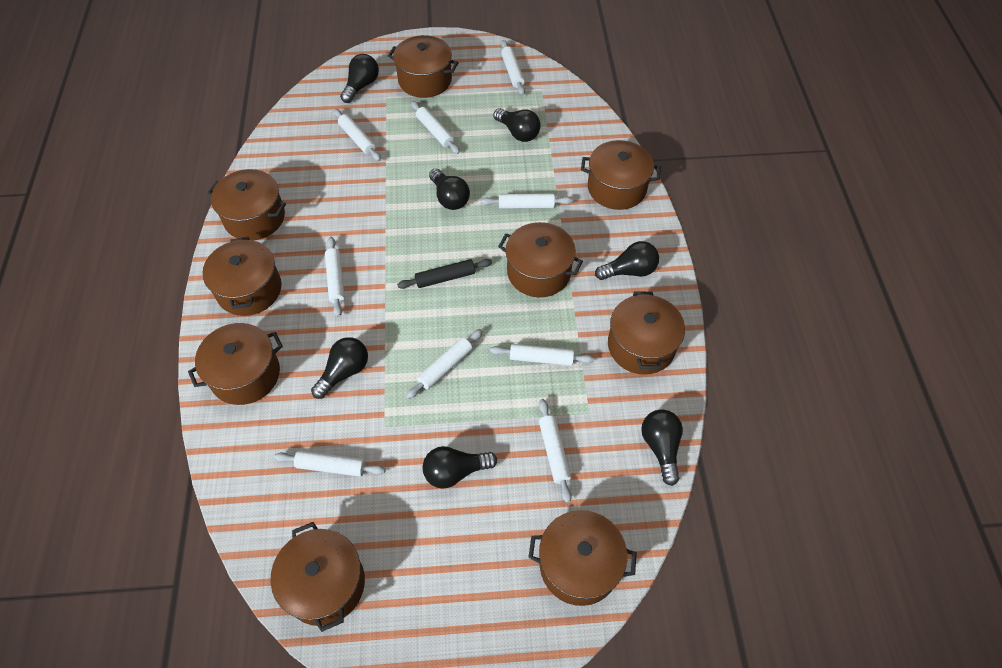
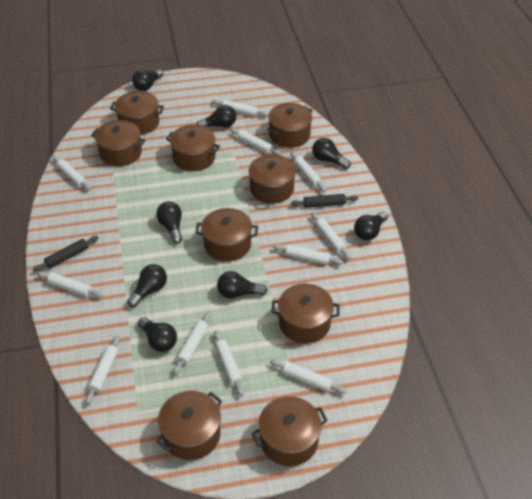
black light bulb: [311,337,368,399] [340,54,379,103] [422,446,497,489] [429,168,470,210] [493,108,541,142] [595,241,659,280] [641,409,683,486] = 7 -> [127,264,167,307] [132,69,163,91] [138,317,177,352] [156,201,182,244] [196,105,236,128] [217,271,268,299] [312,138,351,169] [354,212,388,240] = 8
black rolling pin: [397,259,492,289] = 1 -> [33,236,99,272] [291,194,358,208] = 2
white rolling pin: [274,451,386,477] [325,237,345,317] [333,109,381,161] [406,329,483,399] [411,101,460,154] [481,193,573,209] [490,344,594,366] [501,40,525,95] [539,399,572,503] = 9 -> [37,271,103,298] [52,156,91,191] [85,335,120,404] [173,312,211,375] [212,100,269,117] [214,330,244,397] [230,128,281,155] [270,359,347,394] [273,244,343,265] [291,152,326,192] [311,213,351,260] = 11

